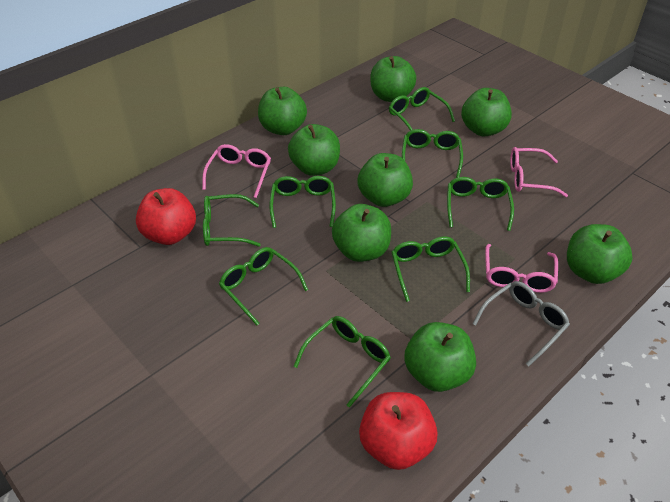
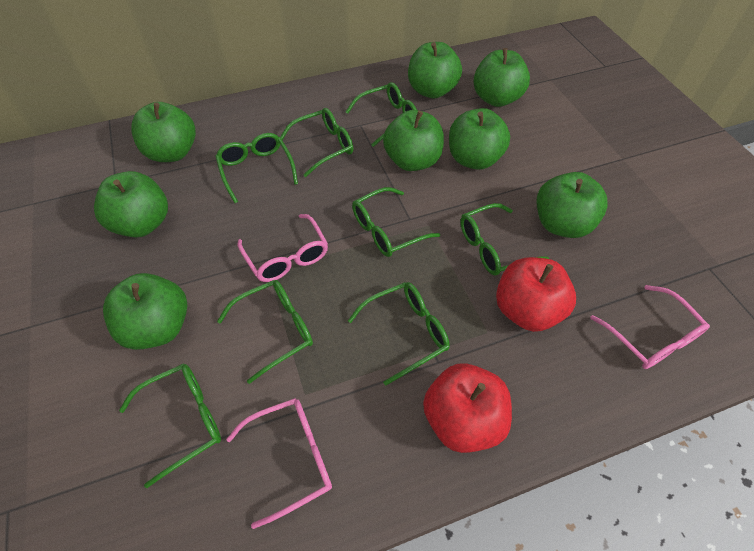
grey glasses: [473,281,570,366] = 1 -> none = 0

